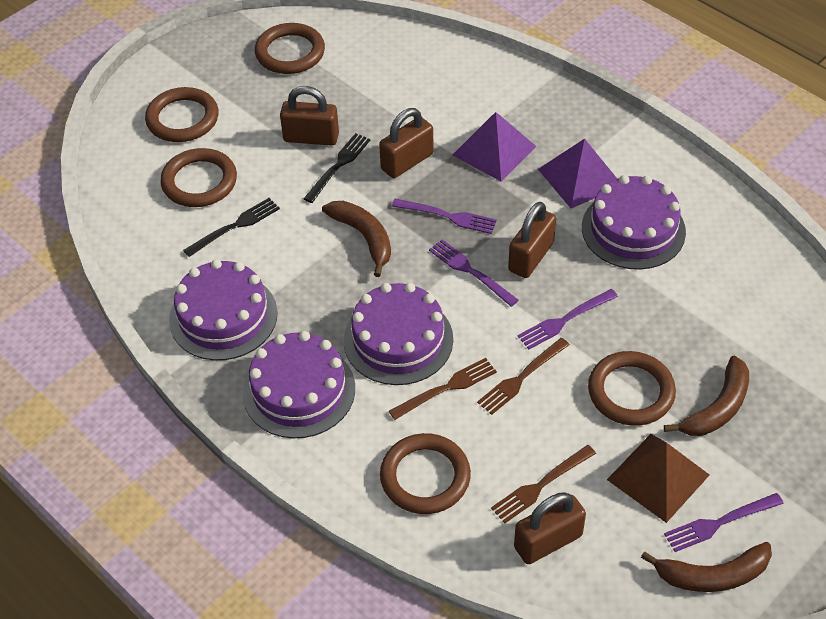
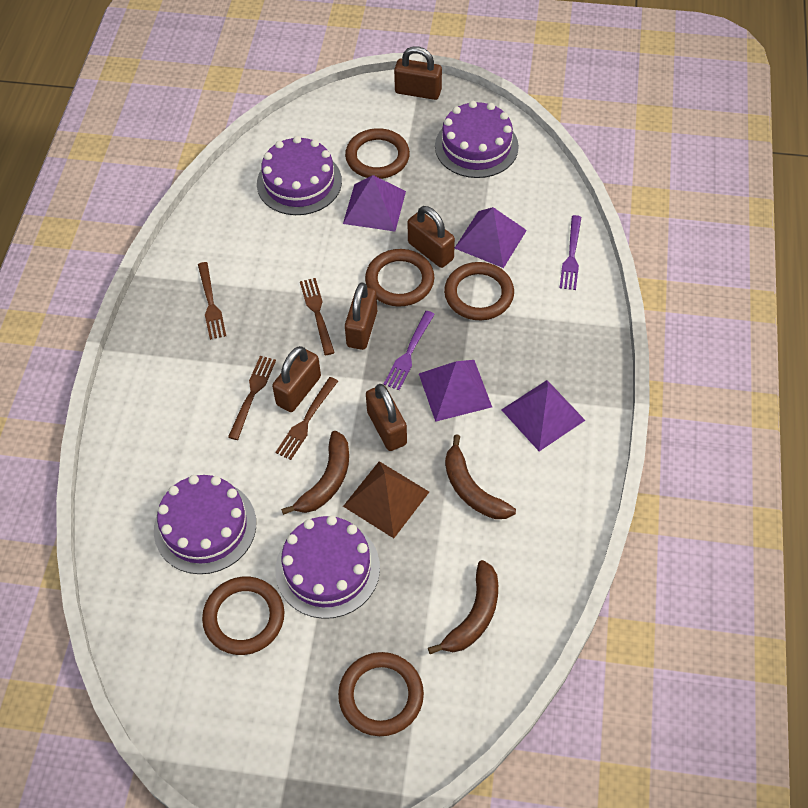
black fork: [183,198,280,257] [303,133,370,203] = 2 -> none = 0
brown fork: [389,358,497,420] [477,338,570,415] [491,445,596,523] = 3 -> [198,262,226,340] [228,356,276,440] [275,377,338,460] [300,278,335,355] = 4
brown padlock: [280,86,339,146] [379,108,434,178] [508,202,556,278] [514,492,586,564] = 4 -> [272,346,321,412] [345,282,377,350] [366,384,407,451] [394,47,442,100] [407,206,455,268] = 5
purple fork: [392,199,497,234] [429,239,519,307] [517,289,618,349] [664,493,784,552] = 4 -> [384,311,435,390] [560,215,581,290] = 2
purple pyramid: [453,112,537,182] [538,139,617,209] = 2 -> [343,175,406,231] [419,360,492,422] [455,207,527,268] [501,380,585,451] = 4

